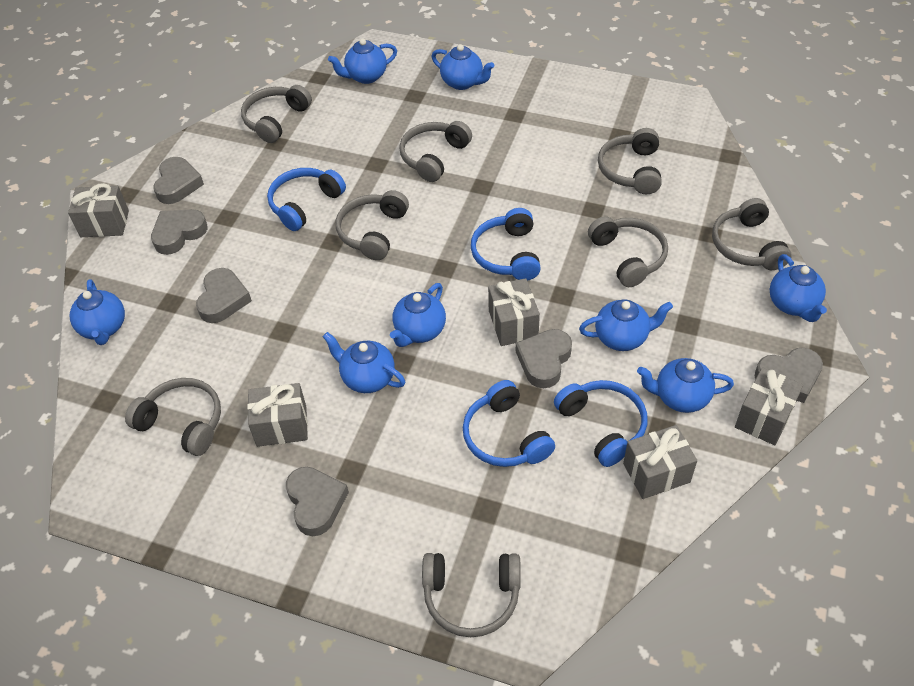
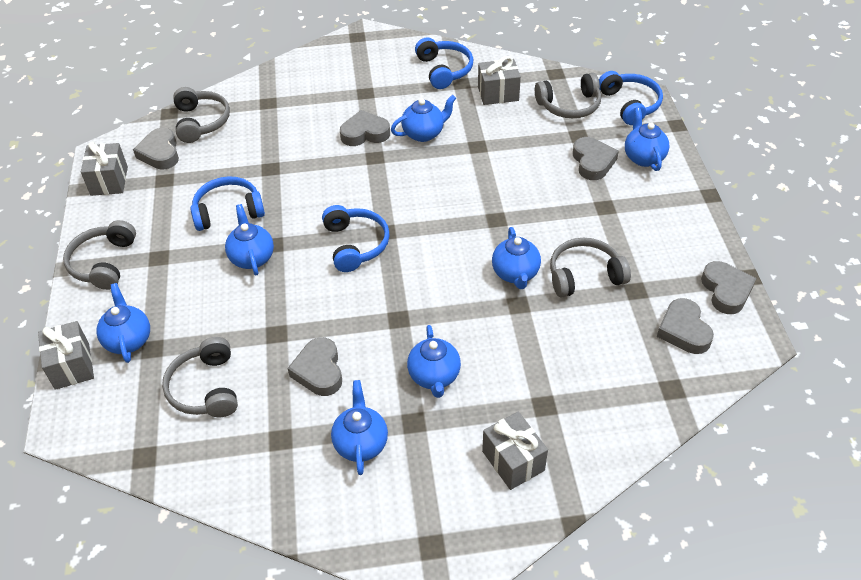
blue teapot: [70,279,125,345] [323,332,405,393] [328,38,397,84] [390,283,446,347] [432,44,494,90] [579,300,673,351] [637,358,734,413] [770,254,827,322] = 8 -> [96,283,150,363] [225,204,274,275] [331,380,388,475] [391,95,456,142] [407,325,461,398] [492,227,541,289] [625,107,669,171] = 7
grey gift: [68,183,129,237] [247,383,308,447] [488,278,540,346] [623,425,697,499] [735,367,803,445] = 5 -> [38,321,94,390] [81,142,128,196] [478,56,521,105] [482,411,548,490] = 4
grey headphones: [125,378,221,456] [241,85,312,143] [336,190,409,260] [399,121,472,182] [422,553,521,637] [588,216,668,287] [598,128,662,194] [712,198,792,270] = 8 -> [63,220,136,290] [162,337,238,417] [173,87,230,143] [535,73,601,118] [550,238,631,298] = 5

